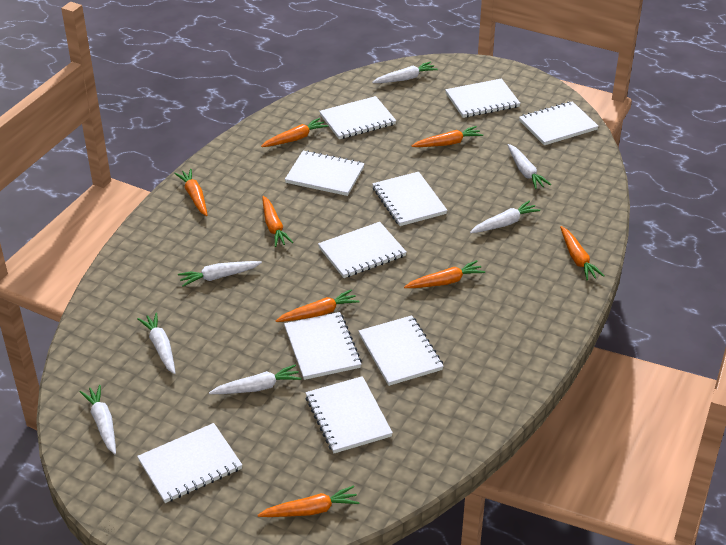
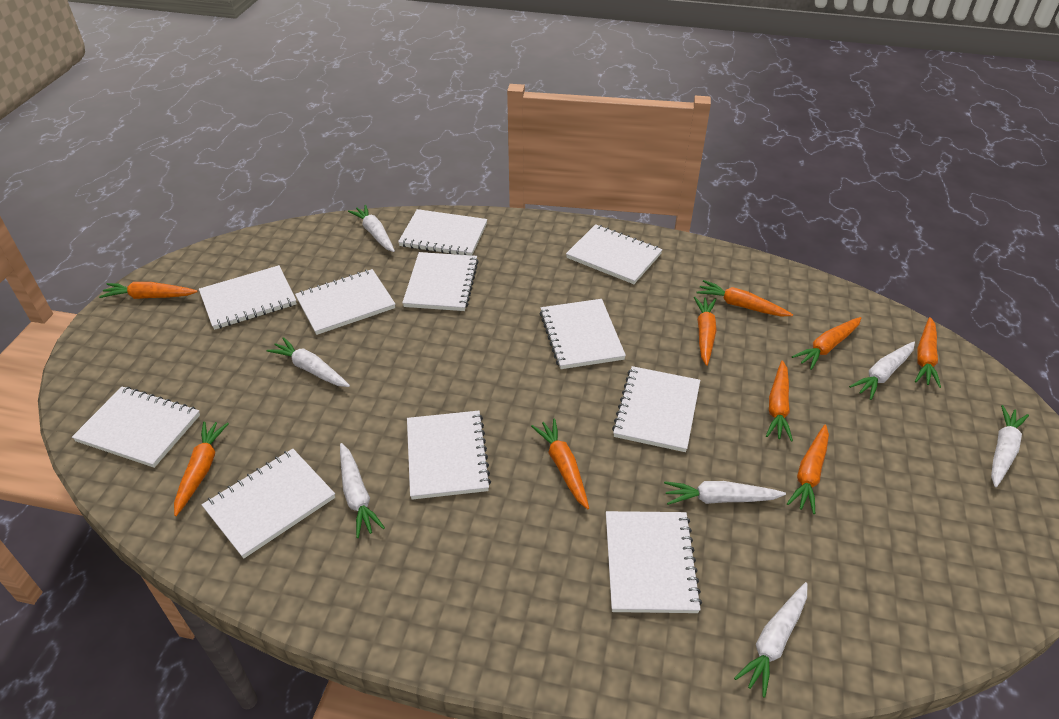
orange carrot: [174,169,208,216] [258,486,359,517] [261,118,328,147] [262,196,293,247] [276,290,360,322] [404,260,485,288] [412,126,483,147] [560,226,604,280] = 8 -> [99,282,198,299] [174,421,229,516] [531,418,589,509] [694,297,717,366] [697,280,793,316] [766,361,793,441] [787,425,829,514] [792,317,861,370] [915,317,941,388] = 9
white notebook: [137,423,242,503] [284,312,362,380] [285,150,365,196] [305,376,393,453] [318,222,407,278] [319,96,396,139] [359,315,444,386] [372,172,447,226] [445,79,520,118] [519,101,599,145] = 10 -> [72,387,200,468] [199,265,297,330] [202,449,335,559] [295,269,395,335] [398,209,487,255] [402,252,479,311] [407,411,491,500] [540,299,626,369] [566,224,663,284] [606,511,702,613] [612,366,700,452] = 11

